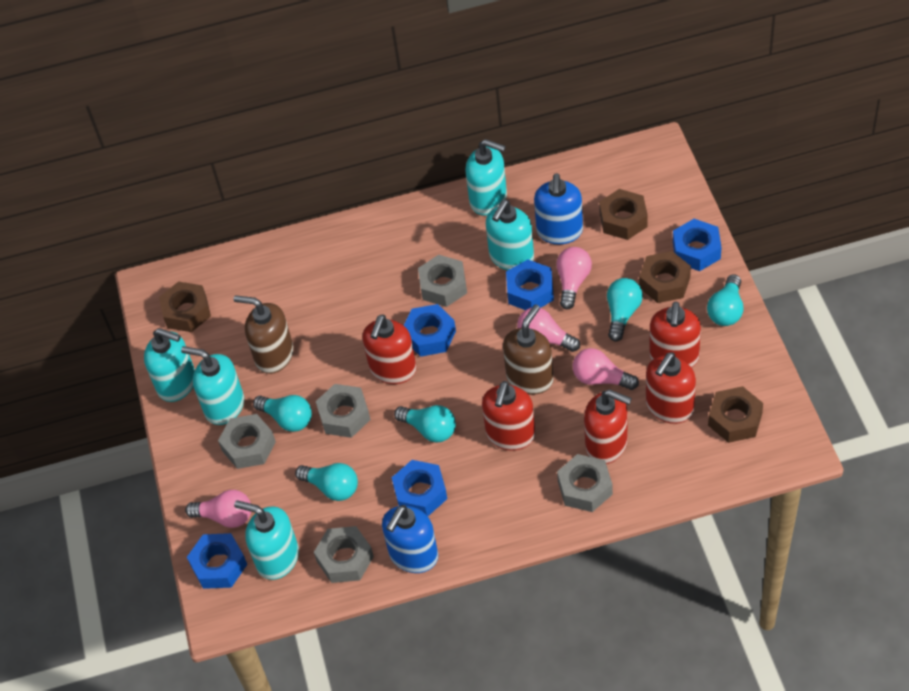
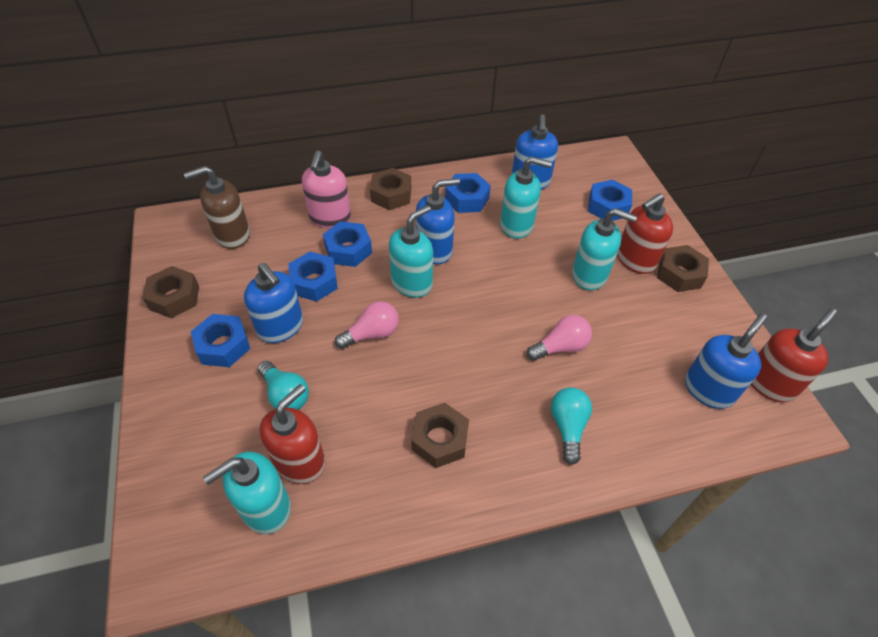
blue soap dispenser: [382,505,438,573] [534,173,583,245] = 2 -> [244,263,303,343] [416,178,460,264] [512,115,558,190] [685,314,767,409] = 4
brown soap dispenser: [234,295,294,374] [503,305,554,394] = 2 -> [184,166,250,249] = 1
grey nut: [218,414,276,469] [314,526,374,583] [316,384,371,438] [418,255,467,307] [557,454,613,512] = 5 -> none = 0
pink light bulb: [185,490,251,528] [517,308,580,352] [557,247,592,309] [573,348,639,390] = 4 -> [335,301,399,349] [527,315,592,361] = 2
pink soap dispenser: none = 0 -> [302,150,351,228] = 1
red soap dispenser: [362,315,416,384] [482,381,535,451] [584,389,632,464] [646,352,696,424] [649,302,701,368] = 5 -> [260,384,325,484] [617,193,673,274] [751,308,837,403] = 3
turquoise light bulb: [253,395,312,432] [295,463,358,501] [394,405,456,443] [607,278,643,341] [707,274,743,326] = 5 -> [258,361,309,410] [551,387,592,465] = 2
turquoise soap dispenser: [144,328,195,402] [181,346,244,425] [234,500,299,580] [465,139,507,216] [486,200,534,270] = 5 -> [203,451,291,534] [389,205,433,298] [500,156,552,239] [572,208,637,290] = 4

